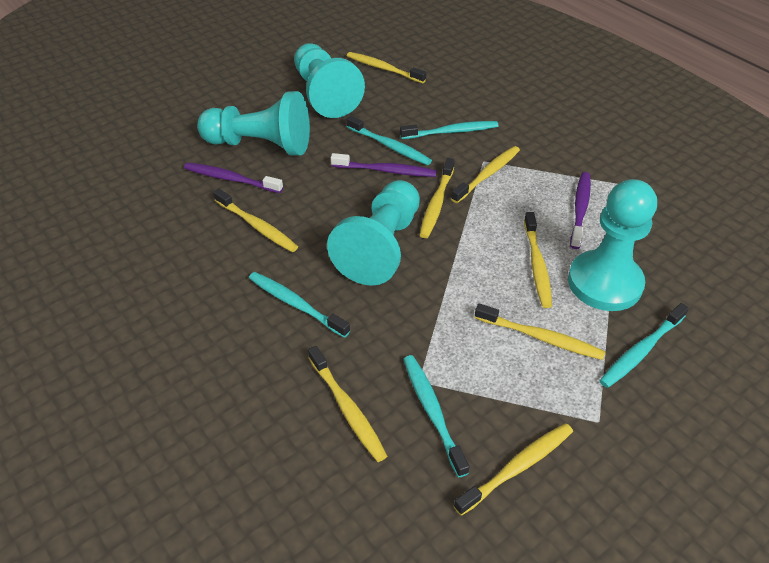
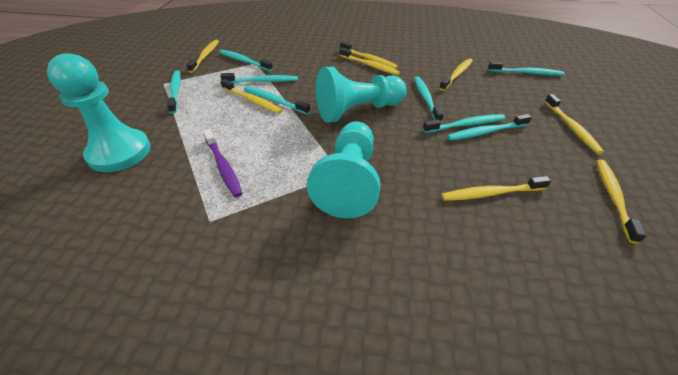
purple toothbrush: [184,162,283,193] [331,153,437,177] [570,172,591,249] = 3 -> [203,129,243,197] = 1
turquoise pawn: [197,91,310,156] [294,43,365,118] [327,180,420,286] [568,179,657,311] = 4 -> [47,53,151,172] [307,122,381,218] [316,67,406,123] = 3
turquoise toothbrush: [249,272,350,338] [346,116,432,165] [400,121,498,139] [403,355,469,477] [599,303,689,388] = 5 -> [167,70,181,114] [219,50,273,71] [220,73,298,83] [244,86,310,115] [414,76,444,122] [423,114,505,133] [447,114,532,141] [488,62,565,76] = 8

